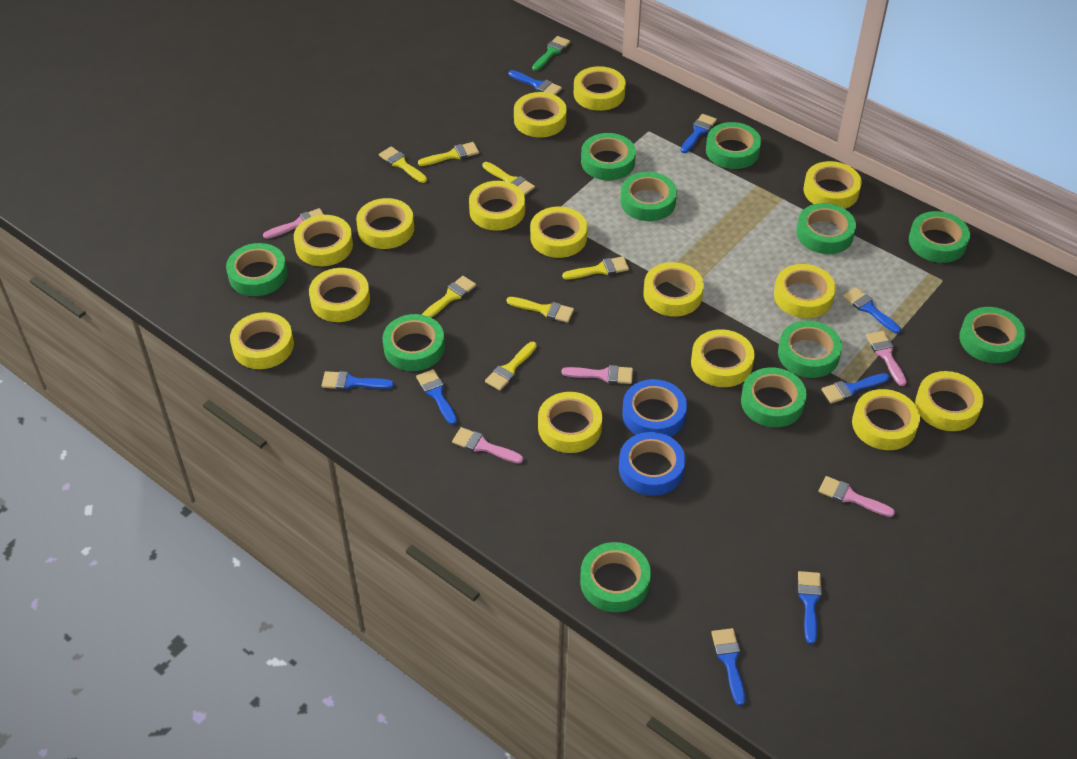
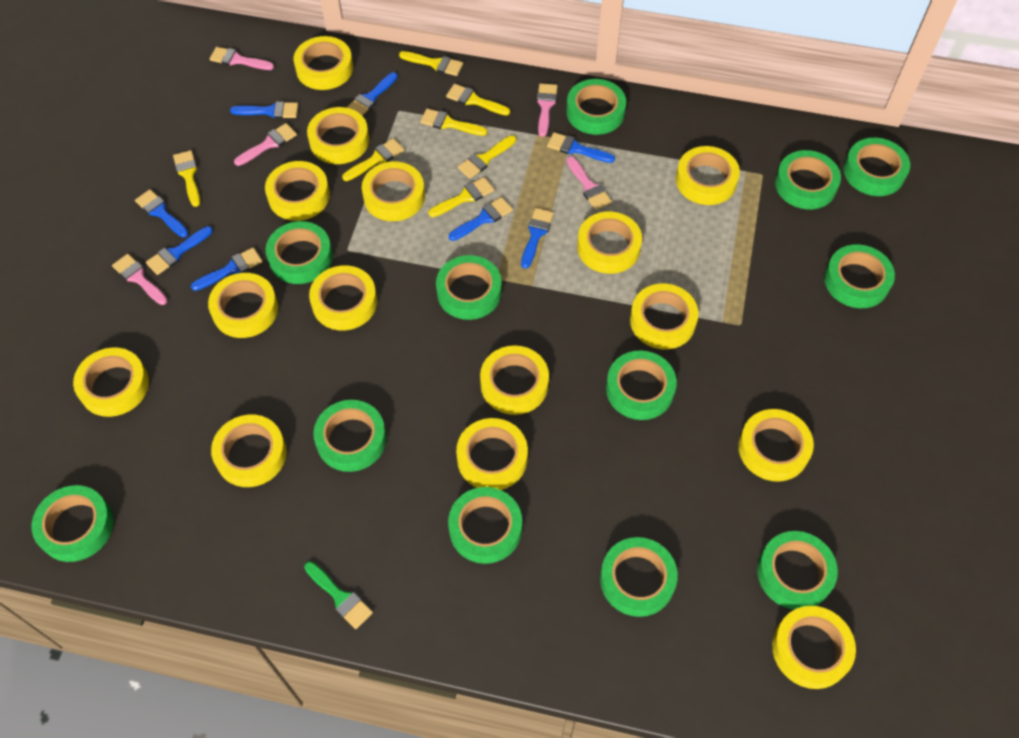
blue tape: [619,432,685,496] [622,379,687,437] = 2 -> none = 0
green tape: [226,243,287,296] [383,314,445,371] [580,542,651,612] [581,133,636,180] [620,172,677,221] [706,122,761,169] [741,367,807,427] [778,321,842,378] [796,203,856,254] [909,211,970,263] [959,307,1025,363] = 11 -> [32,485,114,562] [266,221,333,284] [313,400,387,472] [436,255,502,320] [448,487,522,564] [566,79,626,135] [600,537,678,617] [606,350,677,420] [757,531,838,610] [775,150,841,209] [824,244,895,308] [844,138,910,196] = 12

